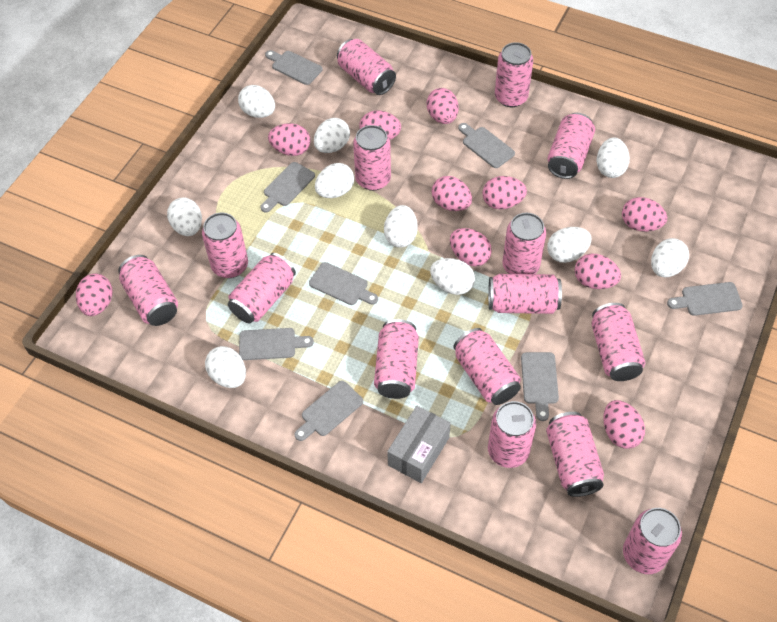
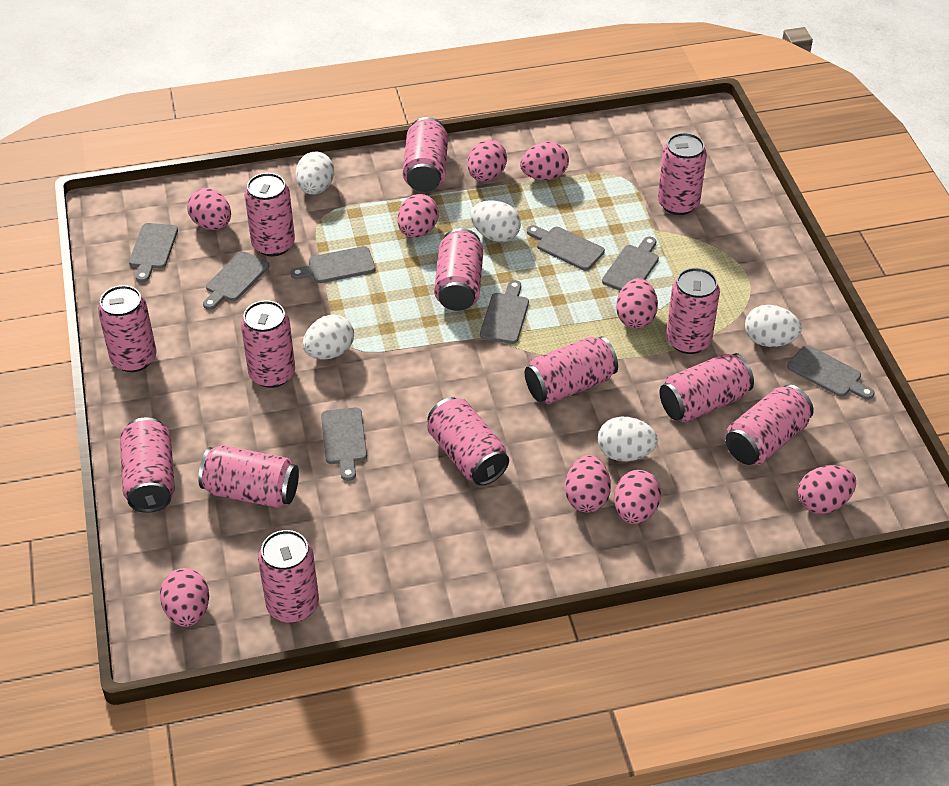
grey box: [387,406,451,483] = 1 -> none = 0
pink can: [118,255,178,326] [202,213,248,278] [228,253,296,324] [337,39,396,95] [353,125,391,191] [374,319,419,399] [453,328,521,405] [488,274,562,314] [488,401,536,468] [495,42,533,107] [502,213,546,274] [546,412,604,497] [548,113,595,179] [591,303,645,381] [623,508,682,574] = 15 -> [98,285,157,372] [120,417,175,513] [198,445,299,508] [241,300,295,388] [245,173,295,256] [258,530,319,623] [403,117,448,192] [427,397,509,486] [434,228,483,311] [525,336,618,404] [658,133,707,215] [660,353,754,422] [666,268,720,354] [726,385,814,465] = 14
pink egg: [76,274,113,316] [268,123,310,156] [359,111,401,140] [427,88,459,124] [432,176,472,211] [450,228,492,266] [482,176,527,209] [575,254,621,289] [603,400,645,449] [622,197,667,232] = 10 -> [160,568,209,627] [187,188,231,230] [398,194,439,238] [467,140,507,181] [520,142,569,180] [565,455,611,513] [614,470,661,524] [616,278,658,329] [798,465,856,514] = 9
white egg: [167,198,202,236] [205,346,246,388] [238,85,275,118] [314,118,350,153] [315,163,354,198] [384,205,418,248] [430,258,475,295] [547,227,591,263] [597,138,630,178] [651,238,689,277] = 10 -> [296,152,334,195] [303,315,354,360] [470,201,521,242] [598,417,658,461] [745,305,802,347] = 5

